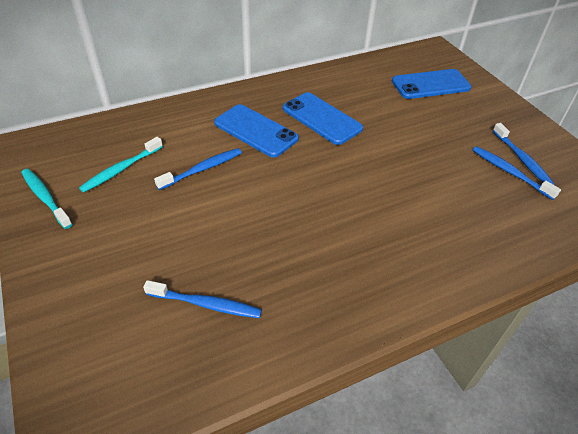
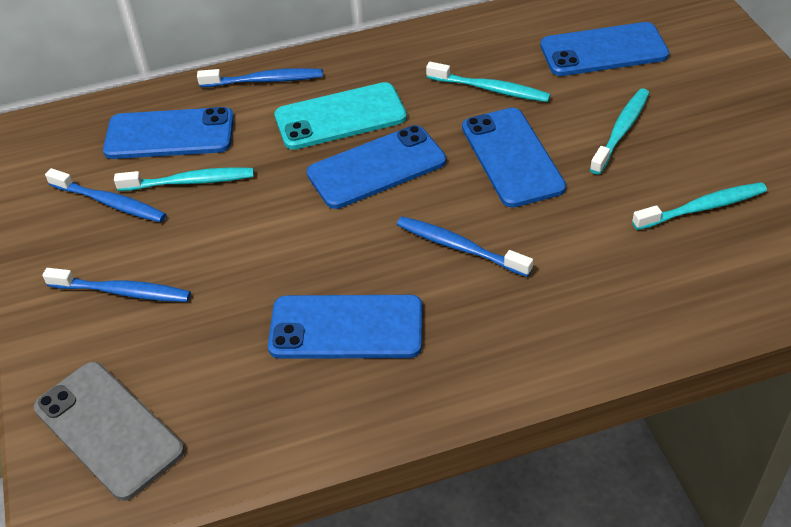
blue phone: [214,104,299,158] [283,92,363,145] [392,69,471,99] = 3 -> [103,107,234,159] [268,295,423,359] [307,125,446,209] [462,108,566,208] [540,22,669,76] = 5
grey phone: none = 0 -> [34,362,185,501] = 1
turquoise phone: none = 0 -> [274,82,407,150] = 1
turquoise toothbrush: [21,169,72,229] [79,137,163,193] = 2 -> [114,167,254,191] [426,62,551,102] [590,88,649,175] [632,182,767,230] = 4

